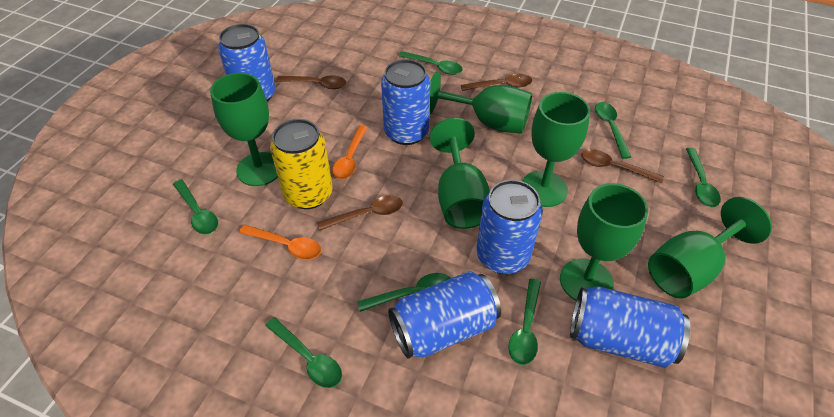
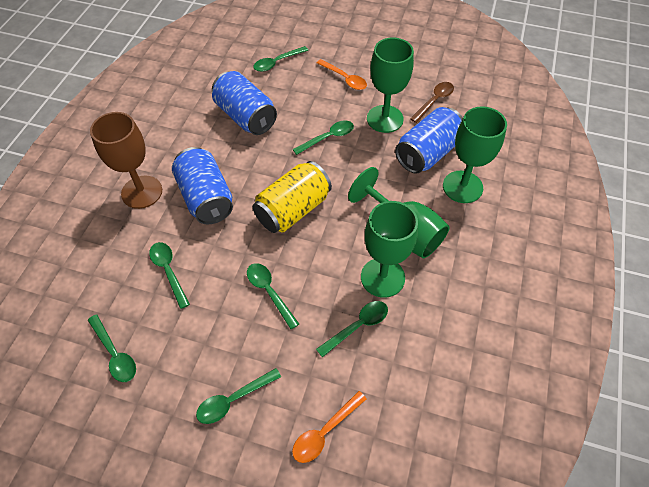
blue can: [218,24,276,102] [381,59,430,145] [388,271,501,359] [477,180,543,274] [570,286,690,368] = 5 -> [172,147,233,224] [212,71,277,135] [395,107,463,174] = 3
brown goblet: none = 0 -> [90,112,162,209] = 1
brown spoon: [276,75,346,89] [317,195,403,231] [461,74,532,91] [581,149,664,183] = 4 -> [410,82,454,123] = 1
green goblet: [210,73,278,186] [430,72,532,134] [430,118,490,229] [522,92,590,207] [560,183,648,301] [648,197,772,299] = 6 -> [348,167,450,258] [361,201,418,298] [367,38,414,133] [443,106,507,203] = 4

